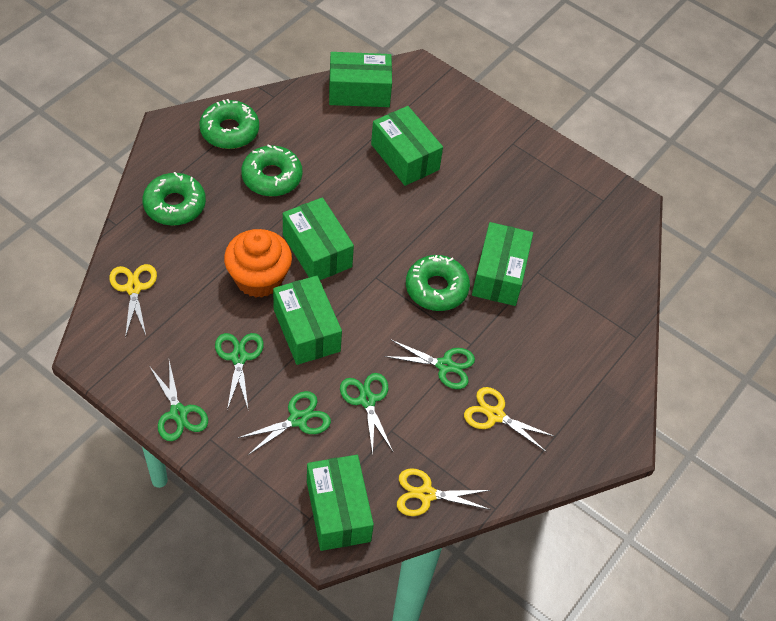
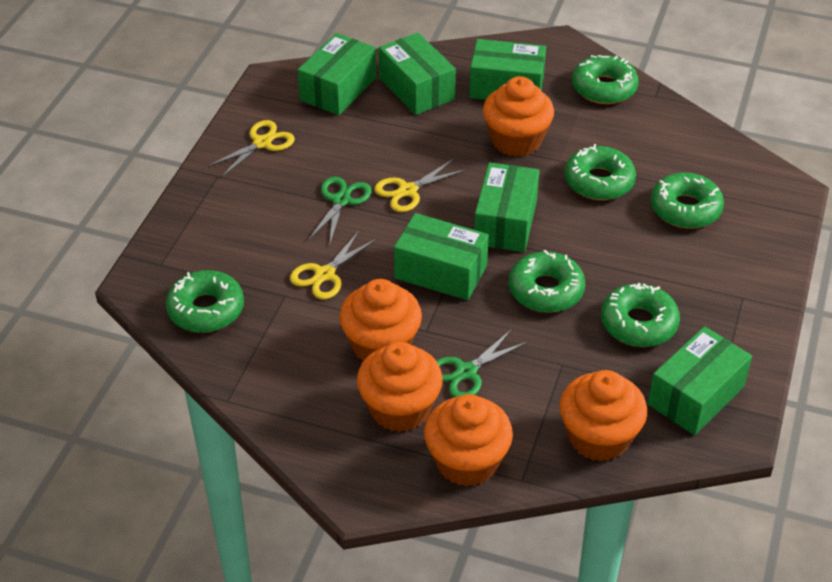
green donut: [142,172,206,226] [199,99,259,149] [241,144,302,196] [406,255,470,311] = 4 -> [166,270,244,333] [509,250,585,313] [565,144,636,200] [572,55,639,104] [601,283,680,347] [651,173,724,228] = 6
green scissors: [149,361,208,441] [215,333,264,410] [238,391,331,456] [340,373,393,455] [384,339,475,389] = 5 -> [309,176,372,244] [436,329,528,397] = 2
orange cupcake: [224,229,292,298] = 1 -> [339,279,422,361] [357,342,443,432] [424,394,513,487] [483,76,554,157] [560,370,647,462] = 5

